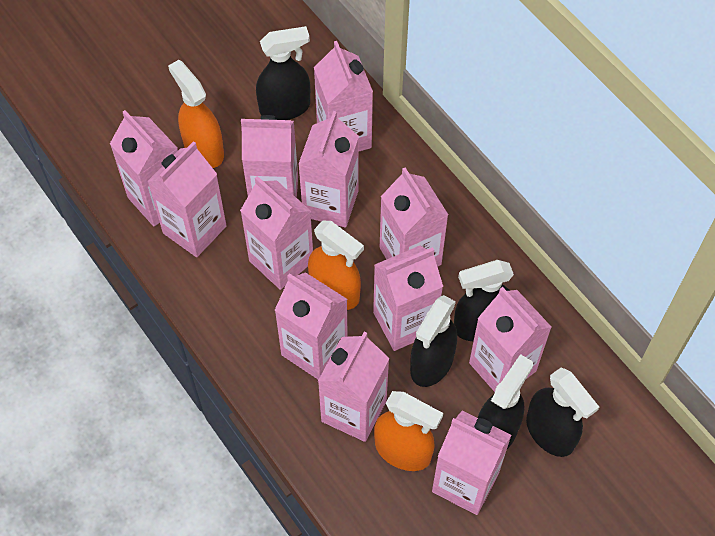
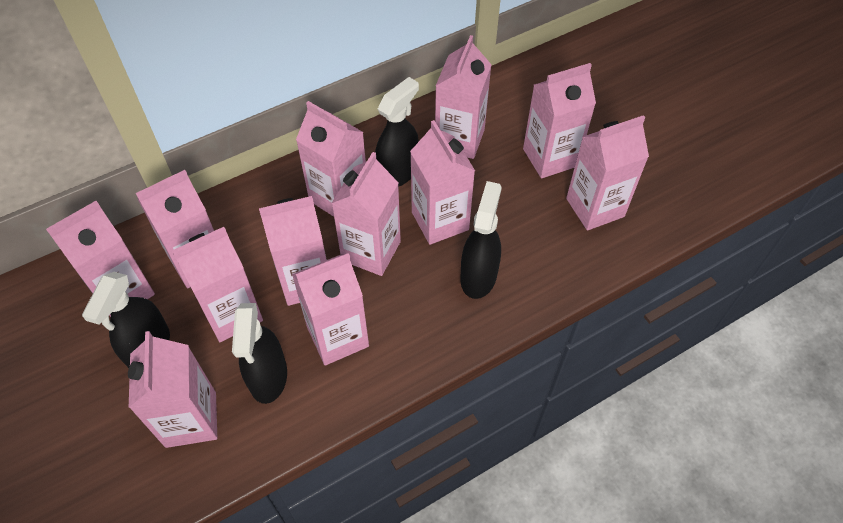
black spray bottle: [256,26,310,120] [410,295,457,387] [454,260,514,341] [478,354,533,449] [526,367,599,457] = 5 -> [82,272,170,368] [232,303,287,404] [375,77,419,187] [460,181,502,299] = 4
orange spray bottle: [168,60,224,168] [308,220,364,310] [374,391,443,471] = 3 -> none = 0

